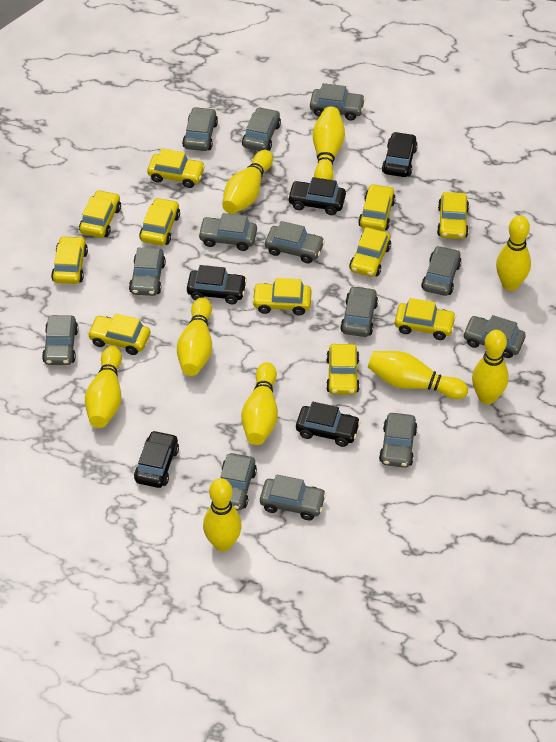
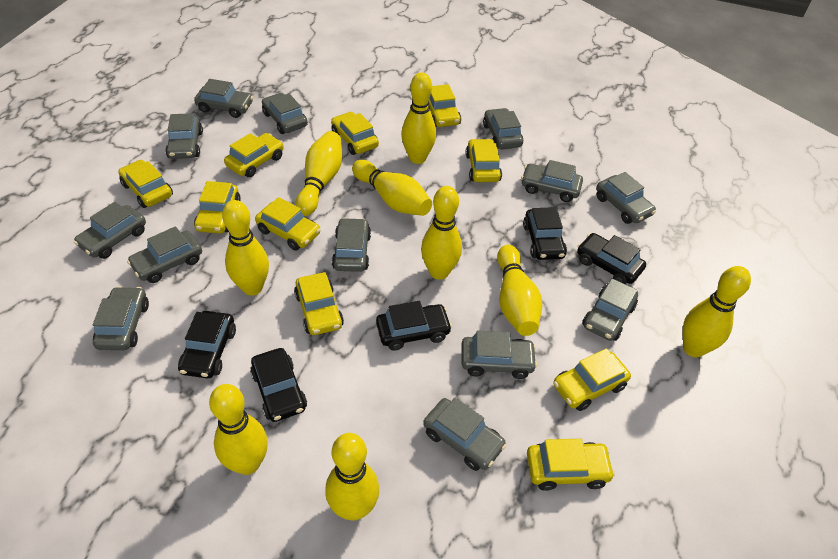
yellow car: [51,236,88,284] [79,190,121,238] [88,313,150,355] [139,197,180,246] [147,148,205,188] [252,278,312,315] [326,344,360,395] [349,227,391,277] [358,184,396,231] [395,298,456,340] [437,192,469,239] = 11 -> [118,160,173,208] [194,181,241,233] [224,133,284,178] [255,197,321,251] [294,272,344,335] [331,112,379,155] [429,84,461,127] [466,139,502,182] [527,439,615,491] [553,348,631,411] = 10

